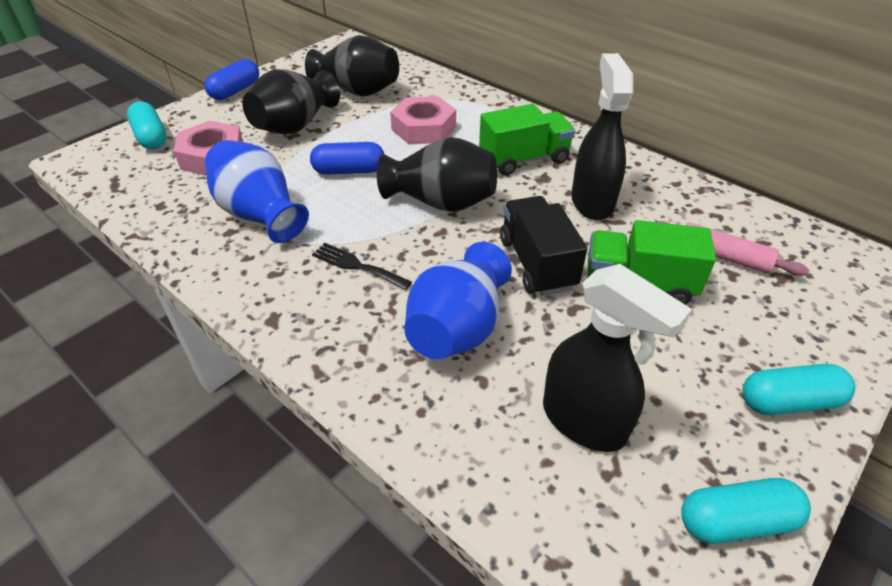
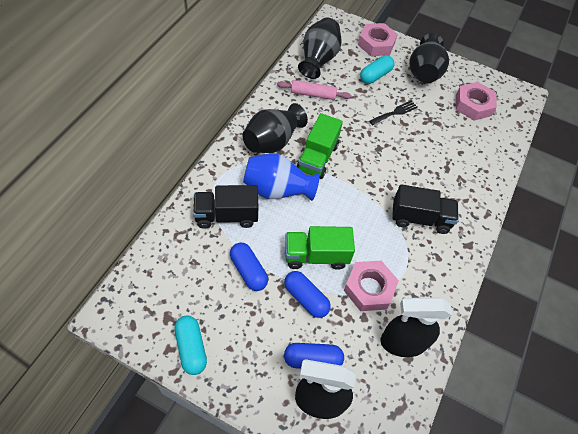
black truck: [500,196,587,296] = 1 -> [193,185,258,229] [392,184,459,234] = 2
blue capsule: [204,59,259,100] [310,142,384,175] = 2 -> [230,243,268,291] [284,271,330,318] [284,343,344,369] = 3
blue vase: [205,140,309,243] [404,242,512,359] = 2 -> [243,153,320,201] = 1
pink nut: [174,121,243,175] [390,96,456,144] = 2 -> [344,261,399,311] [358,23,398,56] [456,82,497,121] = 3
turquoise capsule: [127,101,167,149] [681,478,811,544] [742,364,856,415] = 3 -> [174,316,207,375] [360,55,395,84] = 2

